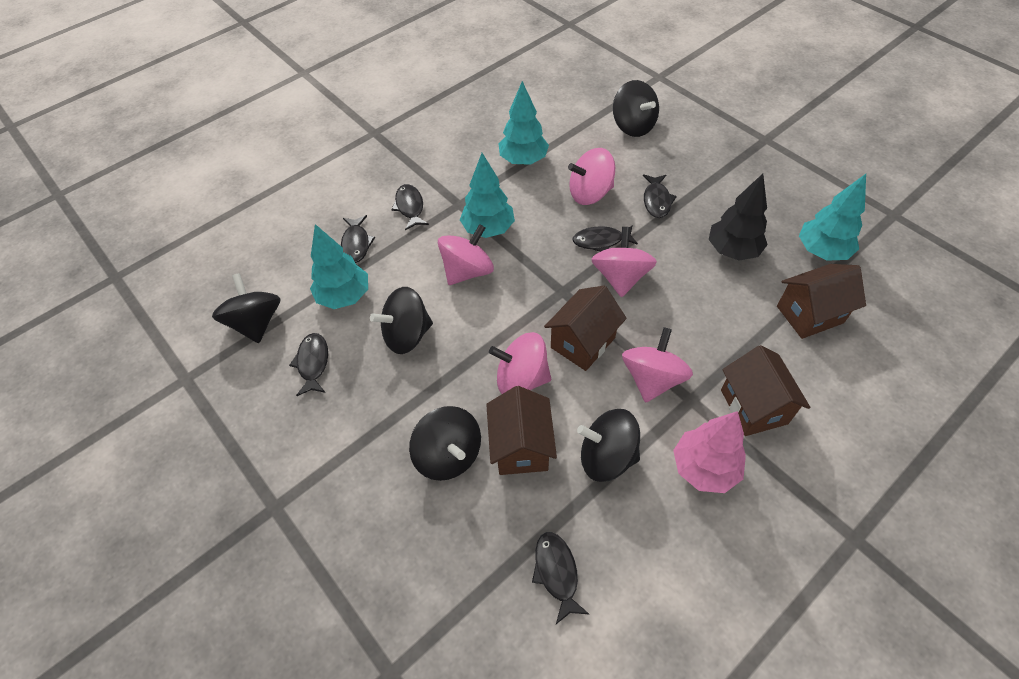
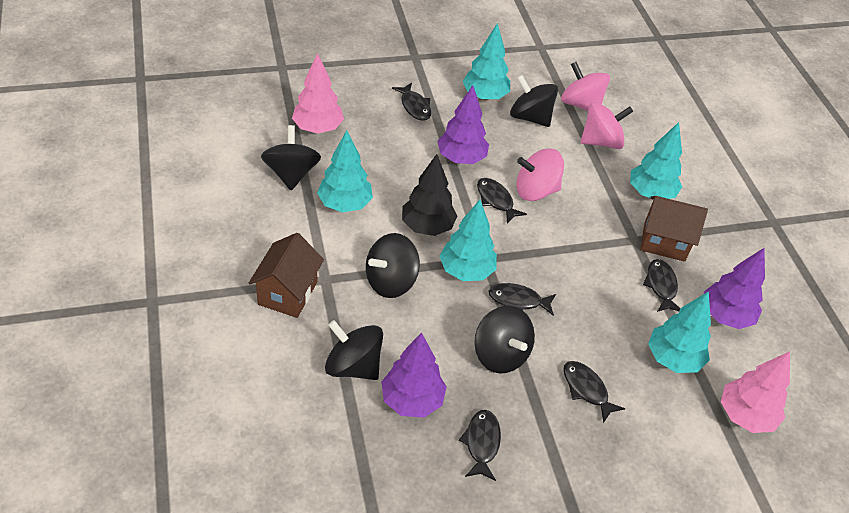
brown house: [486,386,557,475] [544,285,627,371] [721,345,811,436] [777,264,866,339] = 4 -> [249,233,324,318] [640,196,708,262] = 2
pink spinning top: [438,224,494,285] [489,332,551,394] [568,148,615,205] [591,227,657,297] [622,327,693,402] = 5 -> [516,149,564,201] [561,62,610,111] [580,102,633,149] = 3
pink tree: [673,411,746,493] = 1 -> [292,53,344,134] [721,351,790,433] = 2
purple tree: none = 0 -> [381,333,447,418] [437,85,489,164] [704,248,765,329] = 3
turquoise tree: [310,224,368,309] [460,153,515,238] [499,81,549,165] [799,174,866,261] = 4 -> [317,130,373,213] [440,199,497,281] [463,23,510,100] [630,122,682,199] [648,291,711,373] = 5

